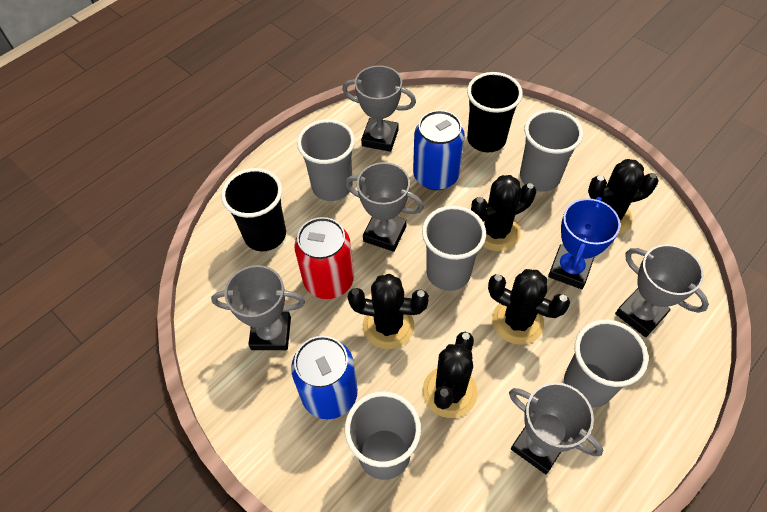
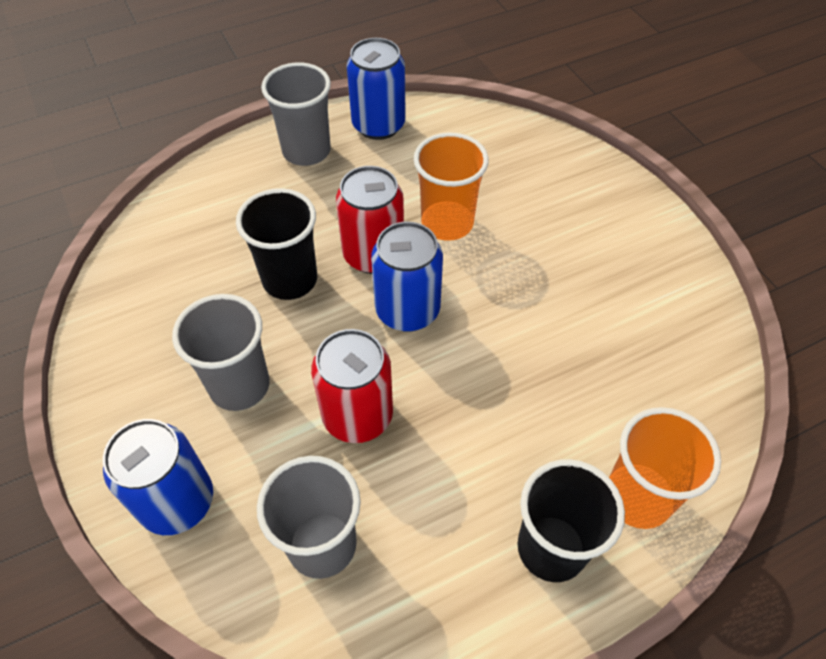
black cactus: [348,274,429,349] [422,332,478,418] [471,175,536,251] [488,269,570,345] [588,159,659,235] = 5 -> none = 0
blue can: [291,336,358,419] [413,110,465,190] = 2 -> [103,419,213,535] [347,38,406,140] [371,222,443,332] = 3
blue trophy: [548,197,621,289] = 1 -> none = 0
grey cup: [297,119,355,201] [345,391,421,480] [422,206,486,291] [520,109,583,192] [564,320,648,408] = 5 -> [172,294,269,411] [257,456,361,579] [261,62,331,166] = 3
grey trophy: [211,265,305,350] [342,66,416,152] [345,162,424,252] [509,382,603,474] [615,244,709,337] = 5 -> none = 0
orange cup: none = 0 -> [414,132,489,241] [609,407,721,529] = 2
red can: [294,217,354,299] = 1 -> [311,329,393,443] [336,166,404,274] = 2

